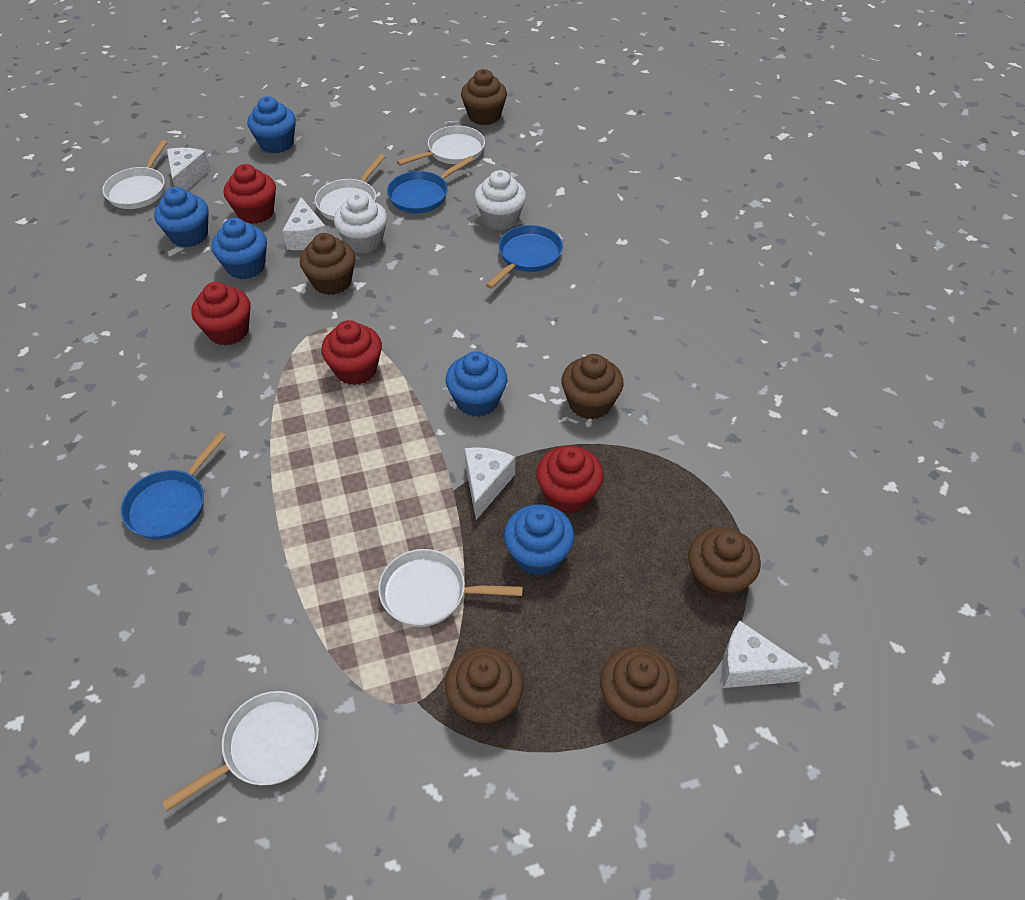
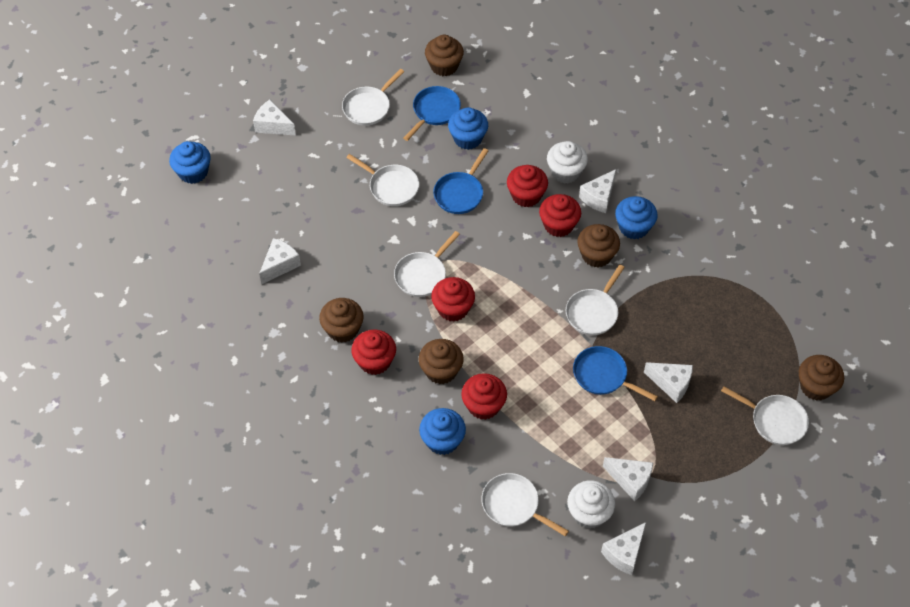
blue cupcake: [154,187,209,247] [212,218,267,279] [247,96,296,154] [446,351,507,417] [504,504,574,576] = 5 -> [169,141,211,184] [419,408,466,455] [448,107,488,150] [615,196,658,239] = 4
brown cupcake: [300,233,355,295] [445,647,524,726] [461,69,507,125] [561,354,624,420] [600,646,679,726] [688,527,761,600] = 6 -> [319,298,364,343] [419,339,464,384] [425,35,464,76] [577,224,620,268] [799,355,844,401] = 5
red cupcake: [191,282,250,345] [224,164,276,224] [321,320,382,385] [536,446,604,514] = 4 -> [351,330,396,375] [431,277,475,322] [461,373,507,420] [507,165,548,207] [539,194,581,237] = 5
white cheese: [167,148,211,191] [282,197,327,250] [464,447,515,520] [722,620,808,688] = 4 -> [253,100,296,136] [259,238,301,284] [579,169,616,213] [601,522,646,575] [603,457,653,501] [644,362,693,403] = 6
white pan: [102,140,167,209] [162,691,319,811] [315,154,385,221] [378,549,523,627] [397,126,485,166] = 5 -> [342,69,404,126] [346,154,419,206] [394,231,460,297] [481,473,569,536] [566,264,625,335] [721,386,809,445] = 6

